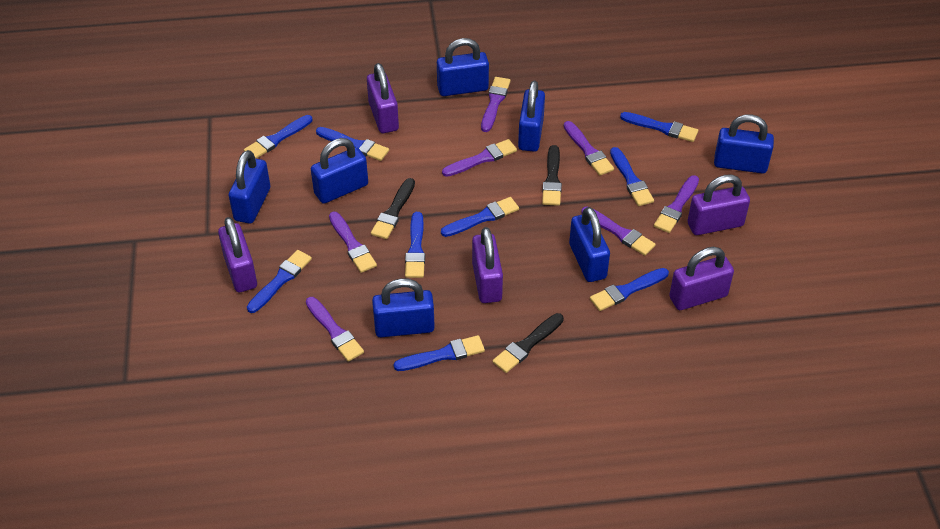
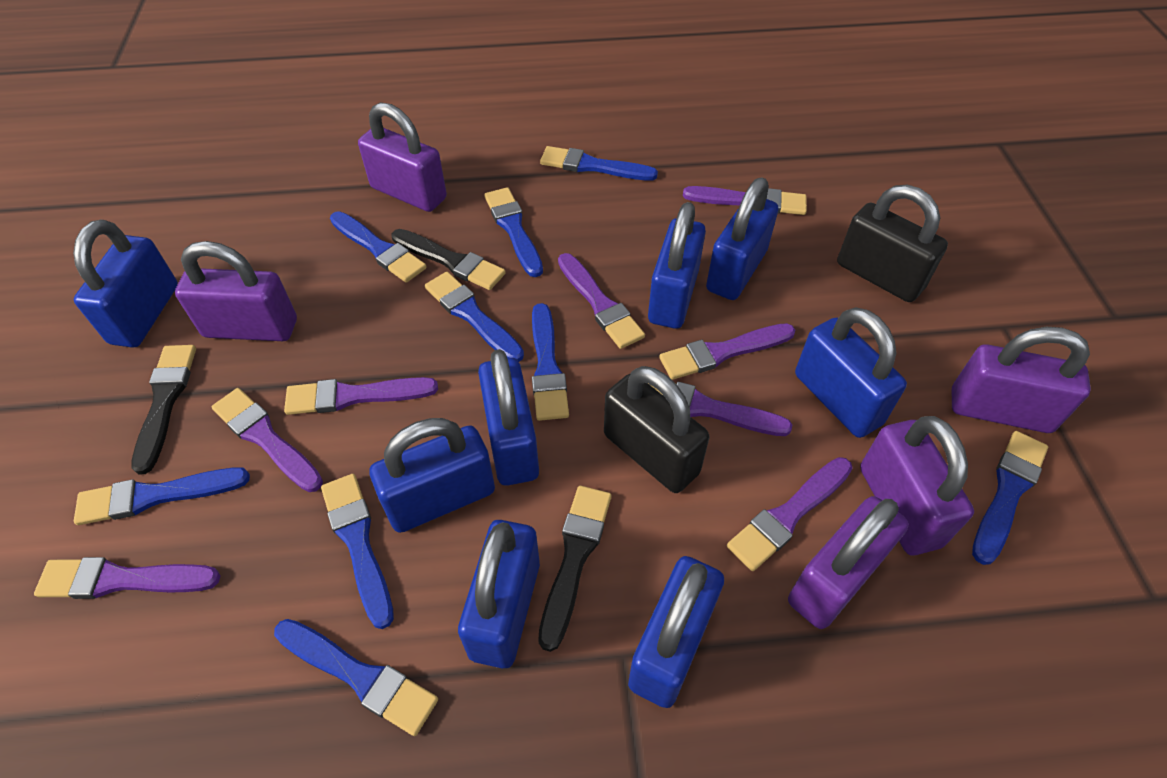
black padlock: none = 0 -> [604,366,709,493] [837,185,948,302] = 2
blue padlock: [229,150,270,224] [311,138,368,204] [372,278,435,337] [437,38,489,96] [518,81,545,152] [569,207,610,282] [714,114,774,174] = 7 -> [73,220,178,347] [369,418,495,533] [458,520,540,668] [478,349,539,486] [628,556,724,708] [648,202,706,329] [706,178,778,300] [795,307,907,438] = 8
purple brush: [306,297,364,362] [329,211,377,273] [442,139,517,177] [481,77,511,132] [564,121,614,176] [581,207,656,256] [654,175,699,233] = 7 -> [34,557,220,599] [212,388,323,492] [284,377,438,415] [558,253,645,349] [649,382,792,436] [660,323,795,380] [683,186,807,215] [727,457,853,571] = 8

